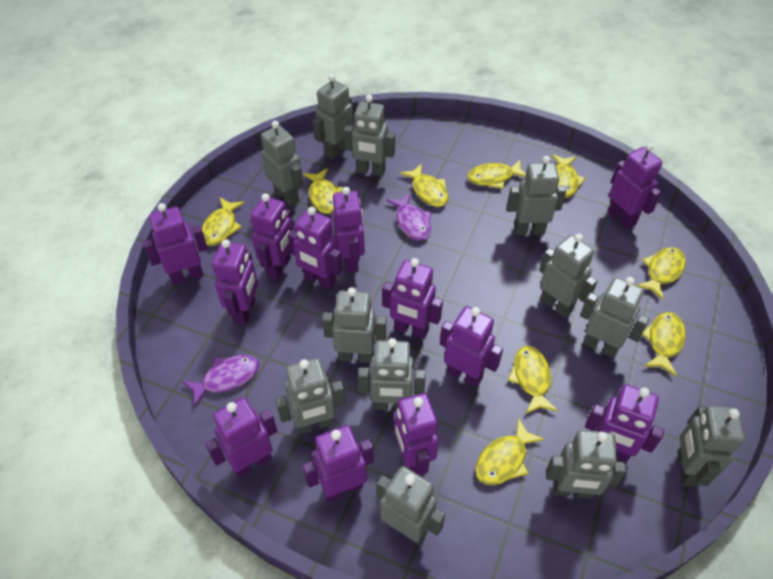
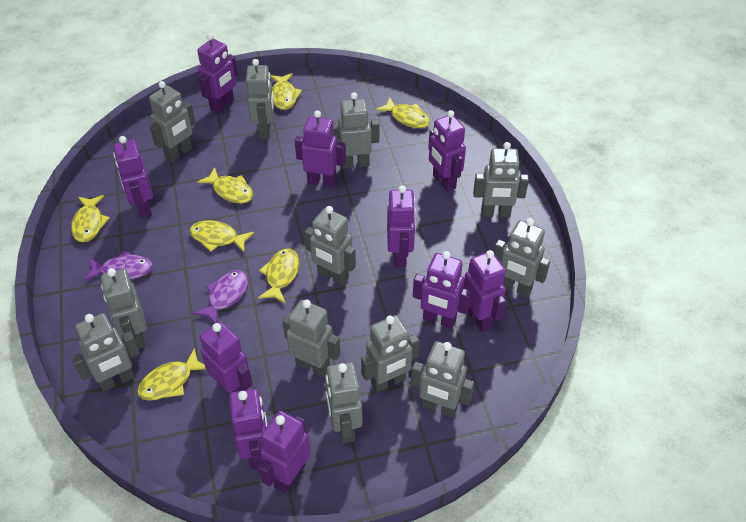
purple robot: [143,203,208,285] [205,397,277,478] [212,239,258,325] [251,193,293,280] [288,207,342,290] [302,425,374,502] [333,187,365,273] [382,258,443,339] [394,393,439,475] [440,306,503,387] [585,384,664,462] [608,143,663,229] = 12 -> [113,136,153,218] [197,33,238,114] [200,321,253,395] [229,389,268,470] [259,411,311,493] [295,110,346,188] [387,185,416,267] [413,251,471,329] [428,110,466,192] [463,250,506,332] = 10
yellow fish: [202,198,245,246] [303,168,344,214] [400,163,449,207] [467,160,526,189] [475,418,545,485] [508,346,558,414] [551,154,585,198] [636,247,686,300] [642,312,686,376] = 9 -> [71,195,110,242] [137,348,206,401] [189,220,254,252] [197,167,253,203] [258,249,300,303] [270,73,302,110] [376,97,430,128] = 7

